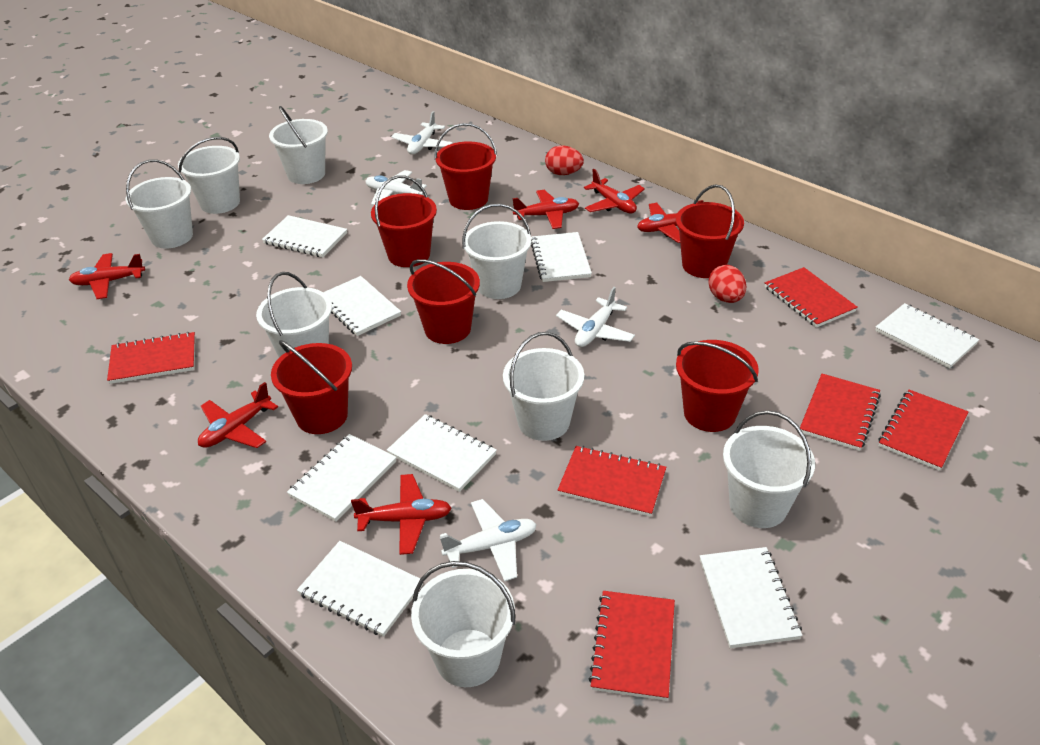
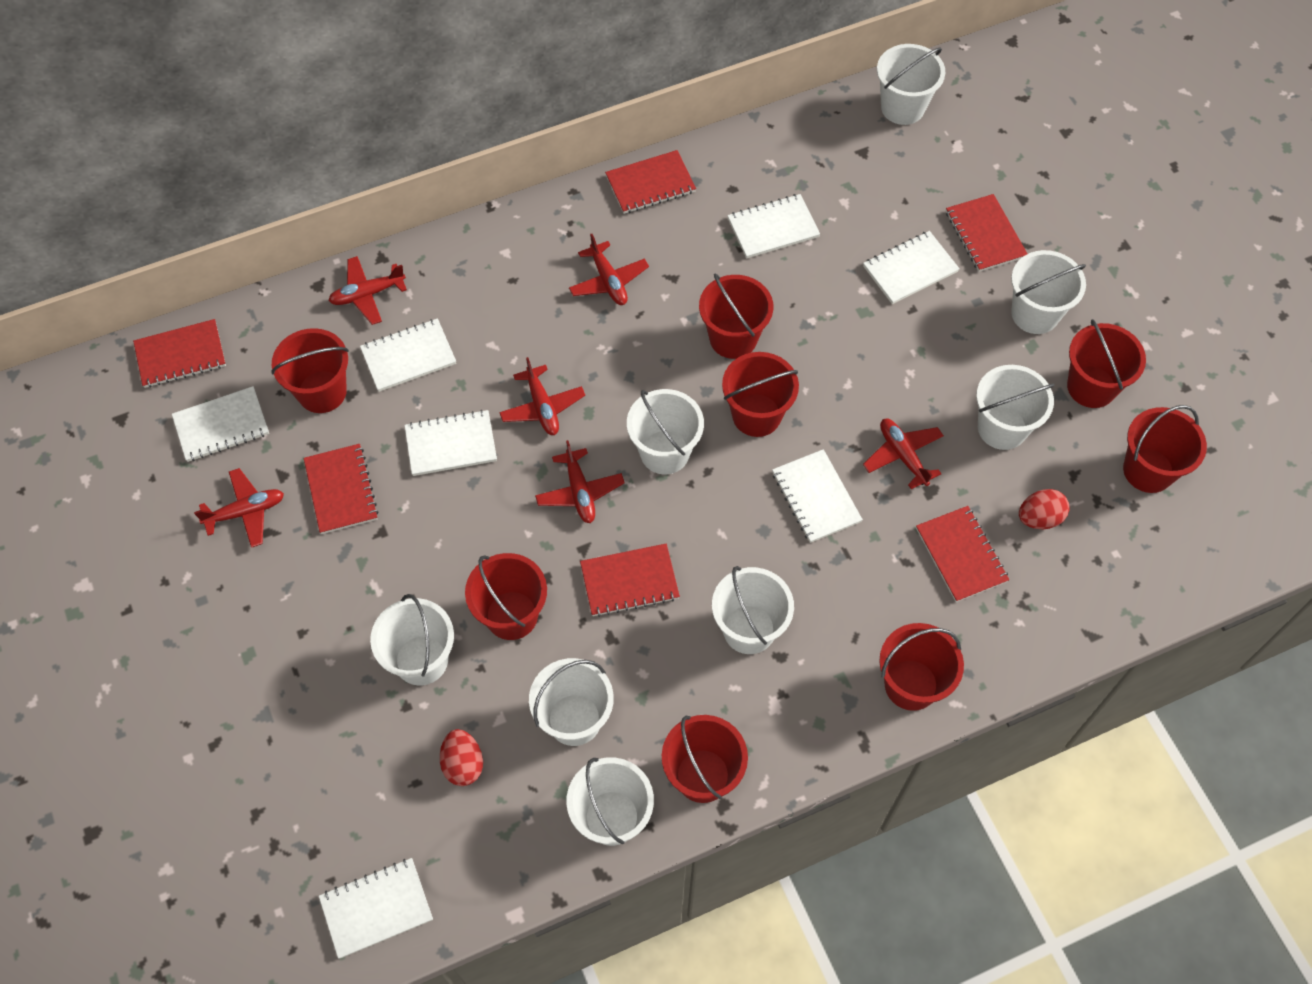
red bucket: [271,340,352,434] [371,175,437,267] [407,259,480,344] [434,123,497,210] [676,185,744,278] [676,340,759,432] = 6 -> [271,328,349,413] [465,553,547,640] [662,715,748,803] [699,273,773,359] [722,352,799,437] [879,623,964,711] [1067,319,1146,408] [1123,405,1207,493] = 8
white notebook: [262,215,347,257] [287,434,397,522] [297,541,423,637] [324,276,401,336] [387,414,497,492] [531,232,592,282] [700,547,802,648] [875,303,979,369] = 8 -> [172,386,269,462] [319,858,433,958] [360,318,456,392] [404,410,497,476] [727,194,820,259] [772,449,863,543] [863,231,960,304] = 7
white plane: [366,170,427,205] [391,111,453,155] [440,499,537,582] [556,287,635,347] = 4 -> none = 0

